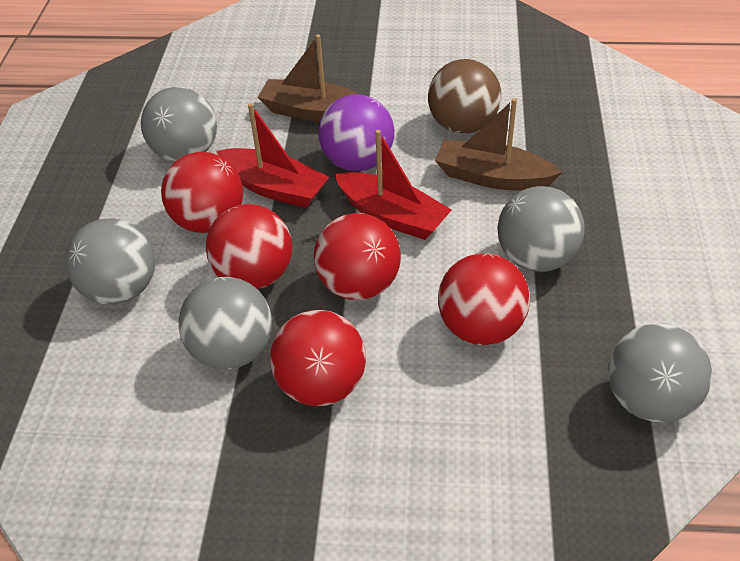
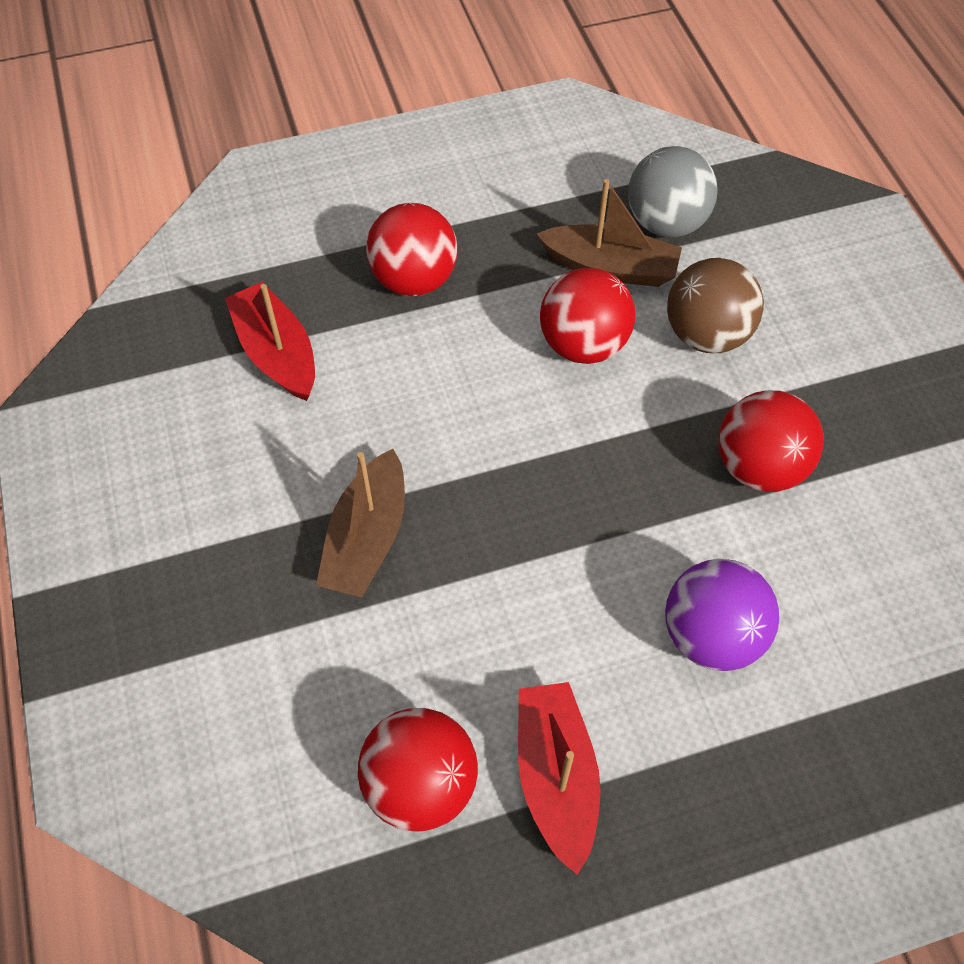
grey ball: [65,218,155,305] [141,87,217,162] [179,277,272,370] [497,186,585,272] [608,323,712,423] = 5 -> [628,146,718,238] = 1
red ball: [161,152,243,233] [206,204,292,289] [270,310,366,406] [314,213,401,300] [438,254,530,345] = 5 -> [358,708,478,832] [366,203,458,296] [540,268,635,364] [718,390,824,492] = 4

